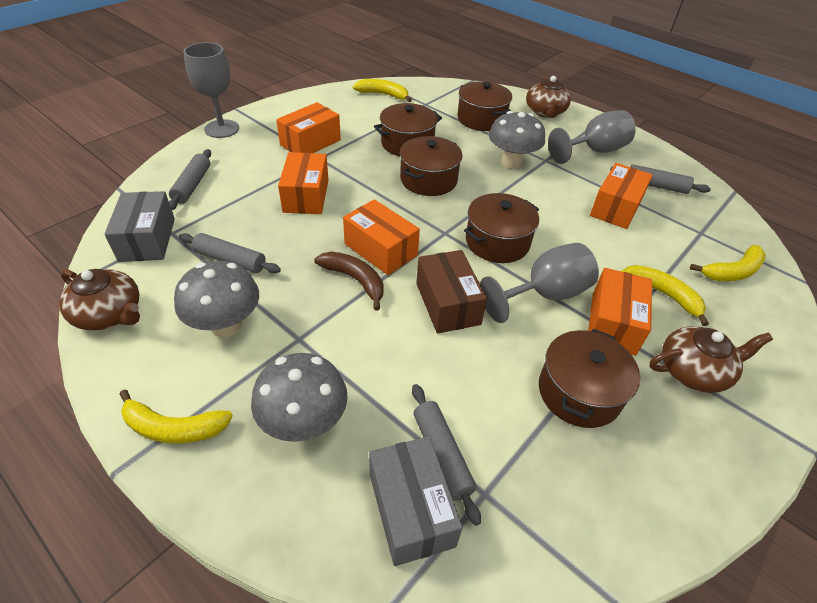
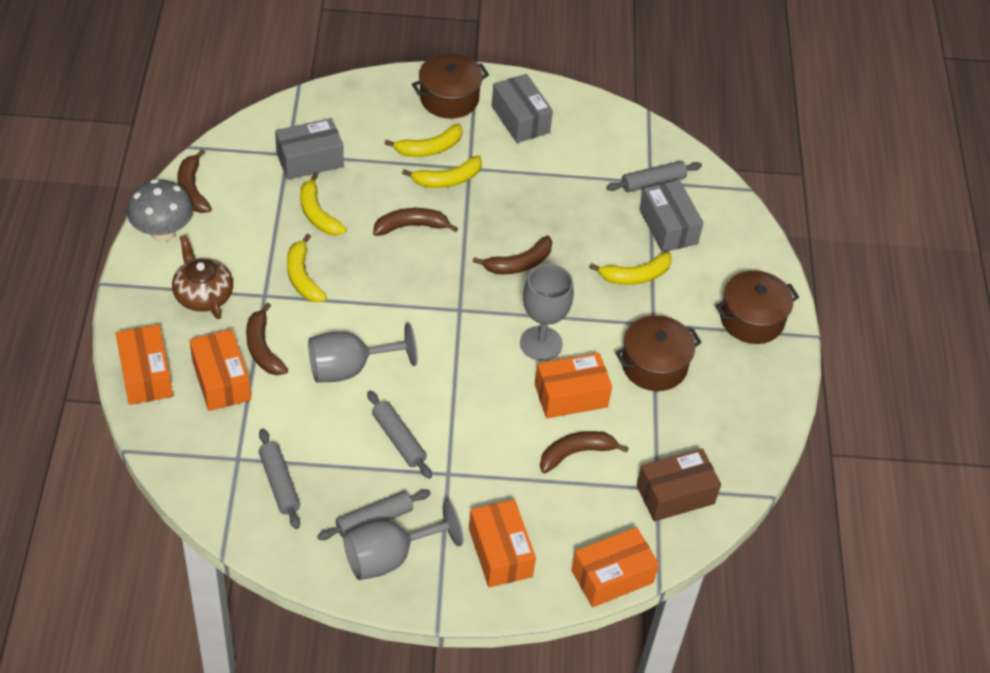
brown banana: [314,252,384,310] = 1 -> [177,149,212,213] [246,302,288,375] [373,208,458,236] [473,236,552,274] [540,431,629,473] = 5
brown pot: [374,103,442,156] [400,136,462,196] [457,81,512,131] [464,193,539,263] [539,329,640,428] = 5 -> [412,53,489,119] [615,315,702,391] [716,270,799,344] = 3
brown teapot: [59,269,140,331] [526,76,571,118] [649,326,773,393] = 3 -> [172,235,233,319] = 1
grey box: [105,191,175,262] [369,436,463,566] = 2 -> [275,118,344,180] [491,74,553,143] [639,180,704,252] = 3
grey mushroom: [174,261,259,337] [251,353,348,442] [489,111,545,169] = 3 -> [127,179,193,242] = 1
yellow banana: [120,389,233,444] [353,79,412,102] [621,265,709,326] [690,245,766,281] = 4 -> [287,234,327,302] [300,173,347,235] [385,124,462,157] [402,156,482,188] [589,252,672,285] = 5

